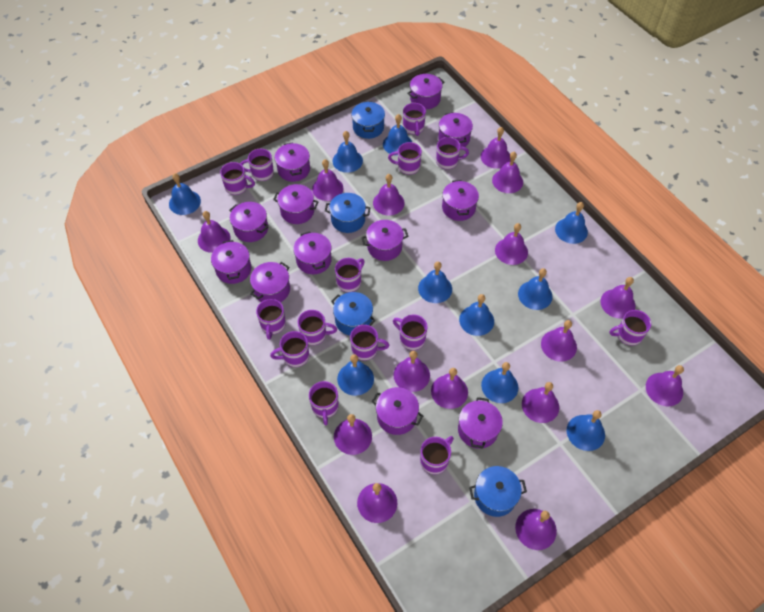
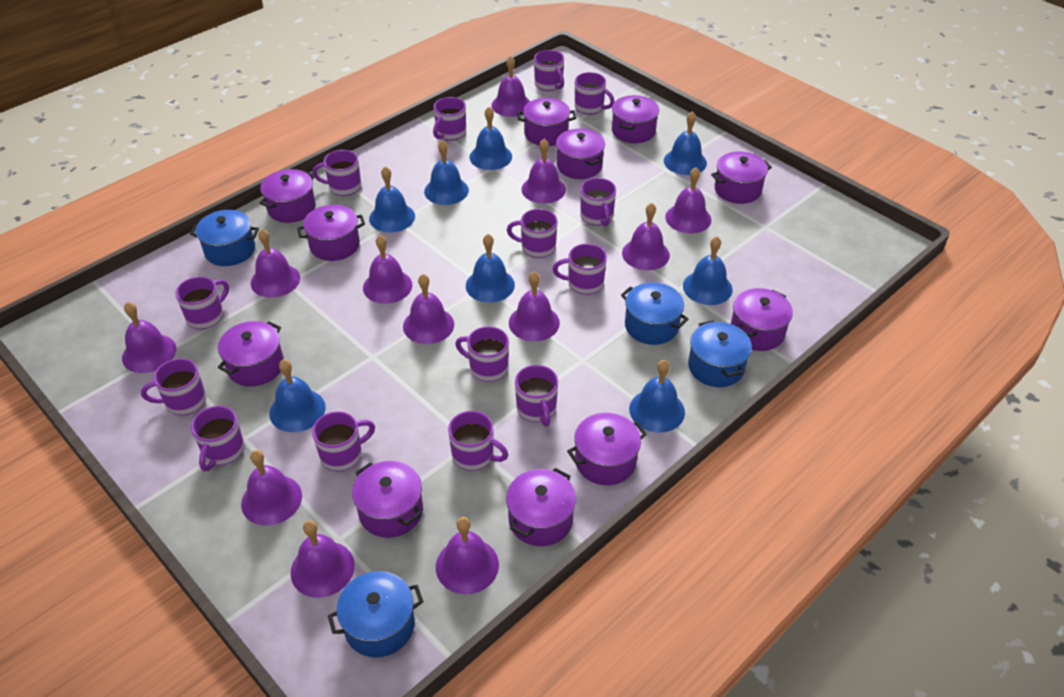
blue bell: [169,173,201,215] [332,131,363,173] [337,354,374,396] [383,114,412,156] [418,262,452,303] [459,294,494,336] [481,362,518,403] [518,268,553,310] [555,202,588,244] [567,410,605,451] = 10 -> [269,359,326,432] [369,166,415,233] [424,140,469,205] [466,234,515,303] [469,107,512,170] [629,359,685,433] [664,111,707,175] [683,236,733,305] = 8
purple bell: [198,211,231,253] [312,159,344,201] [334,414,372,455] [357,483,397,523] [373,174,405,216] [393,351,430,392] [431,368,468,409] [481,127,510,169] [492,152,523,193] [495,223,528,265] [515,509,557,550] [522,382,559,423] [541,320,577,362] [601,277,635,319] [646,365,684,406] = 15 -> [122,302,176,373] [241,450,302,526] [251,229,300,298] [291,520,355,598] [363,235,412,304] [403,274,454,344] [436,517,499,594] [491,56,530,117] [509,271,560,341] [521,139,566,204] [622,203,670,270] [665,167,711,233] = 12
purple pot: [211,240,251,284] [229,202,268,242] [250,262,290,303] [273,184,319,224] [274,142,310,182] [293,231,332,274] [361,220,408,261] [371,387,423,435] [407,74,444,109] [438,112,473,147] [442,180,479,221] [458,397,503,449] = 12 -> [218,321,284,387] [259,169,316,223] [297,205,365,261] [352,461,423,538] [506,468,576,546] [517,98,576,146] [556,129,605,179] [567,413,647,485] [612,95,659,143] [711,151,772,204] [731,288,793,351] = 11

